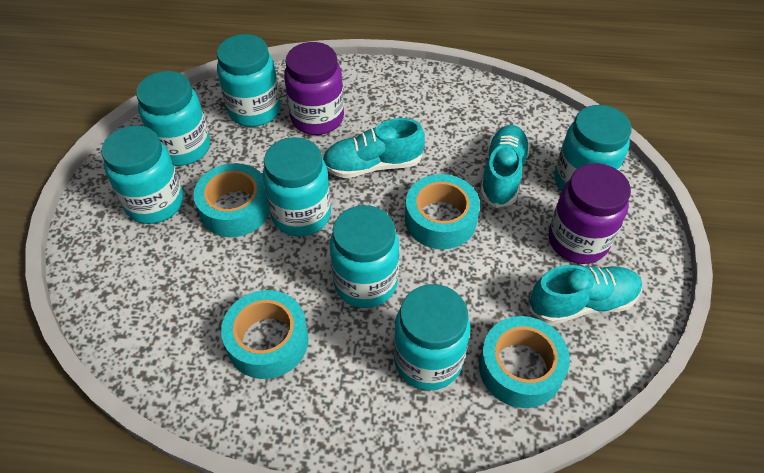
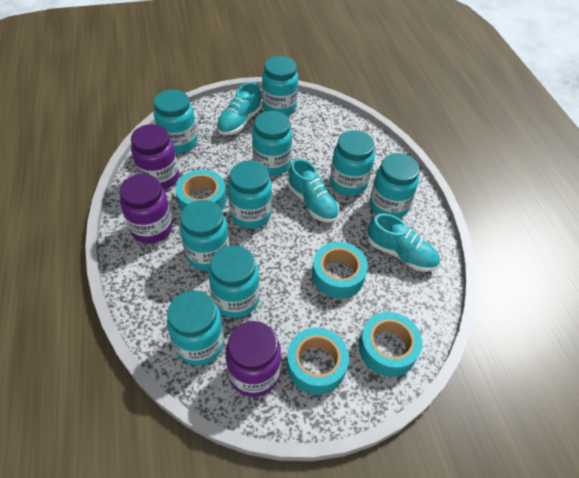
purple jar: [284,42,344,135] [549,163,631,264] = 2 -> [119,174,173,244] [131,124,179,190] [225,321,281,397] = 3
turquoise jar: [101,125,183,224] [136,71,210,166] [217,34,281,127] [263,137,331,237] [330,205,399,308] [394,284,470,390] [554,105,632,192] = 7 -> [154,89,197,153] [167,290,224,365] [180,200,229,271] [208,245,260,318] [228,161,272,229] [252,111,292,176] [262,56,298,116] [330,130,375,196] [370,153,420,219] = 9

